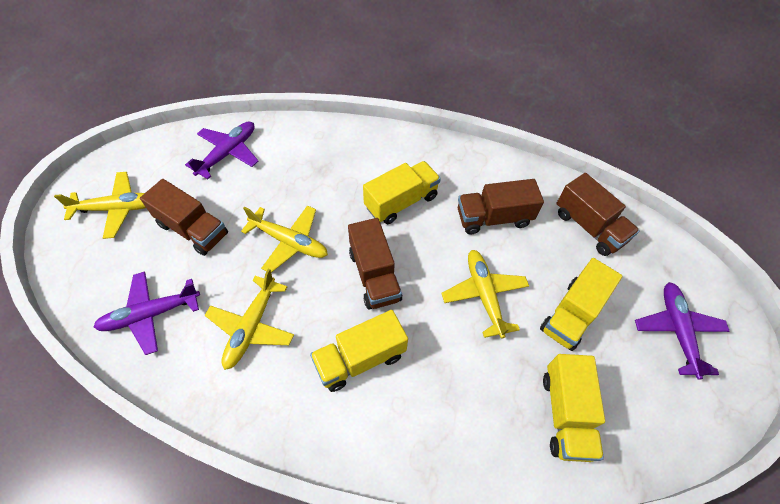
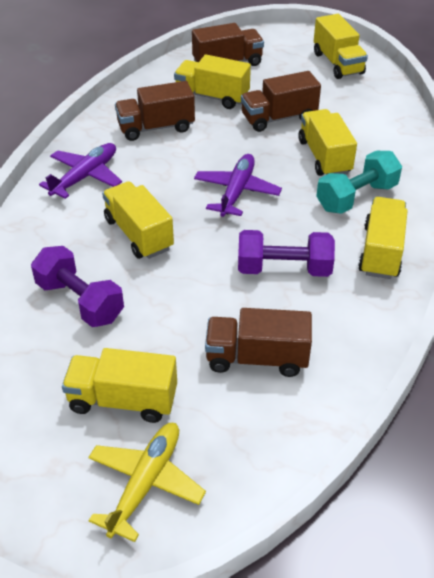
purple dumbbell: none = 0 -> [31,246,124,327] [238,230,335,277] = 2
purple plane: [94,271,200,355] [185,122,258,179] [635,282,730,380] = 3 -> [39,143,122,199] [194,154,282,217] = 2
turquoise dumbbell: none = 0 -> [316,151,402,214] = 1
yellow plane: [54,172,146,239] [205,269,294,370] [241,205,328,273] [441,250,529,339] = 4 -> [88,423,206,542] = 1
yellow truck: [310,310,408,392] [363,161,441,224] [540,258,622,351] [543,354,605,462] = 4 -> [62,348,177,423] [102,181,174,259] [174,54,251,109] [298,109,357,176] [314,14,368,79] [358,197,407,279] = 6

